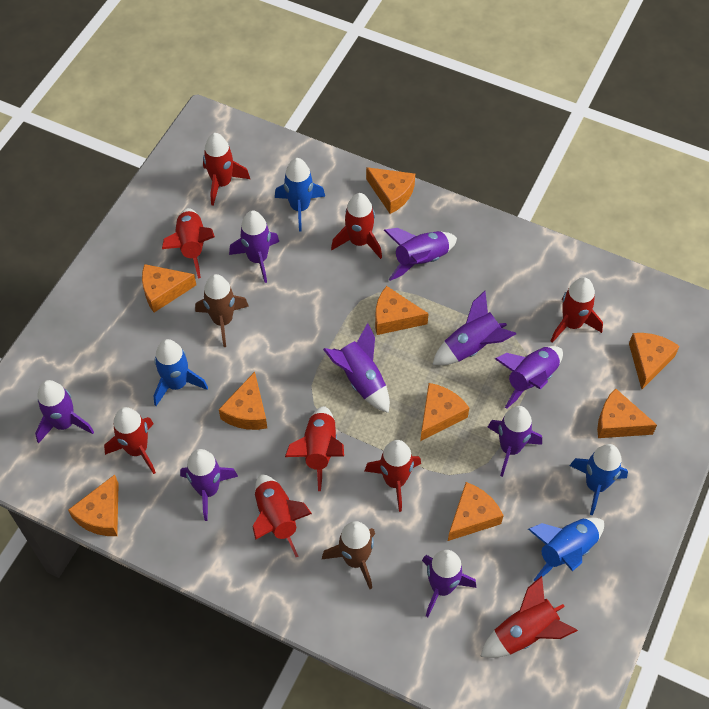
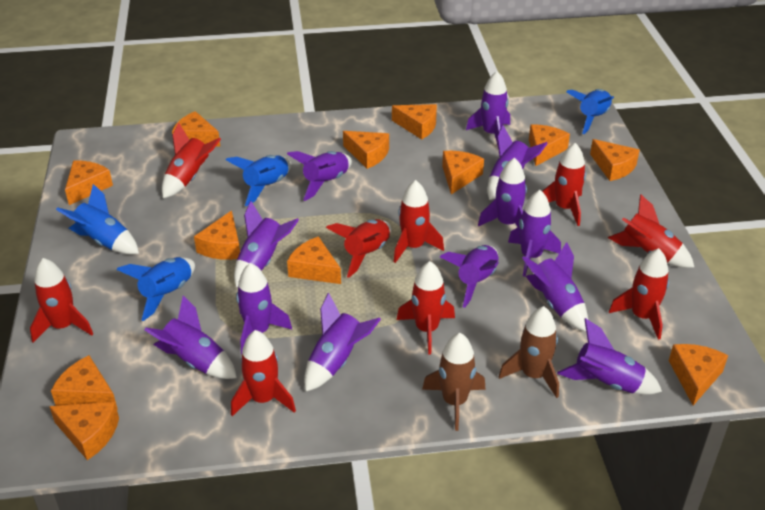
orange cheese: [68,475,119,536] [142,264,196,312] [219,372,267,430] [366,167,415,214] [375,286,429,335] [420,383,469,441] [448,482,504,541] [597,388,657,438] [629,333,680,389] = 9 -> [49,402,119,460] [51,355,118,410] [65,161,113,205] [172,111,220,146] [194,211,240,260] [287,236,341,284] [343,131,389,169] [392,104,437,139] [442,151,484,194] [529,124,570,166] [590,139,640,181] [669,344,728,405] = 12
purple rocket: [35,380,94,443] [180,449,238,521] [229,210,279,283] [323,323,390,413] [384,228,457,281] [422,550,476,617] [432,291,516,366] [488,406,542,477] [495,346,563,409] = 9 -> [144,296,237,379] [234,201,299,287] [236,263,292,354] [287,151,352,201] [304,293,381,392] [440,245,499,308] [466,71,510,145] [478,157,527,227] [487,125,548,200] [508,190,561,277] [522,242,588,331] [557,318,662,395] = 12

